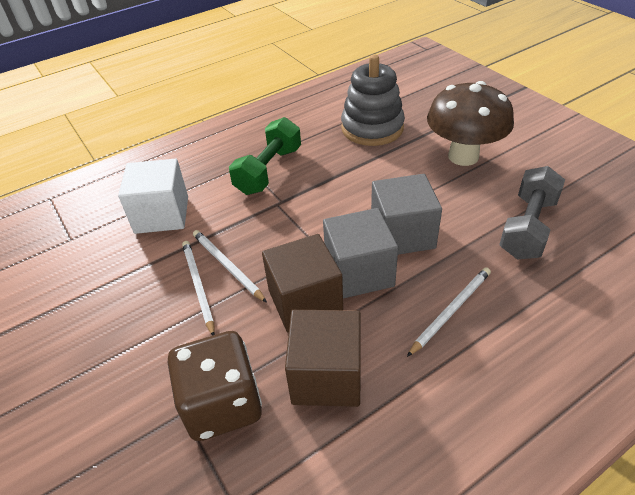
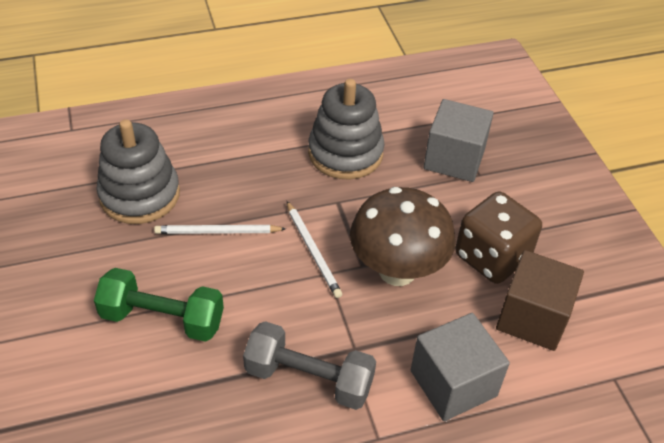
brown cube: [262,234,343,332] [285,310,361,407] = 2 -> [496,250,584,351] = 1
grey stacking toy: [341,55,405,146] = 1 -> [96,119,180,224] [308,79,385,180] = 2
white cube: [118,159,188,234] = 1 -> none = 0
white pencil: [182,241,215,336] [193,230,267,303] [407,267,491,357] = 3 -> [154,225,286,234] [287,201,342,298] = 2

